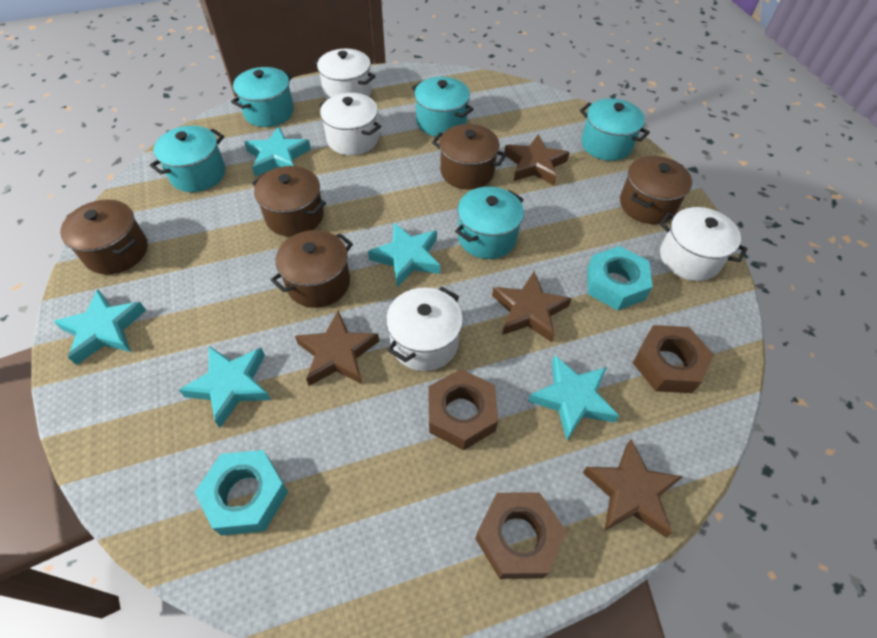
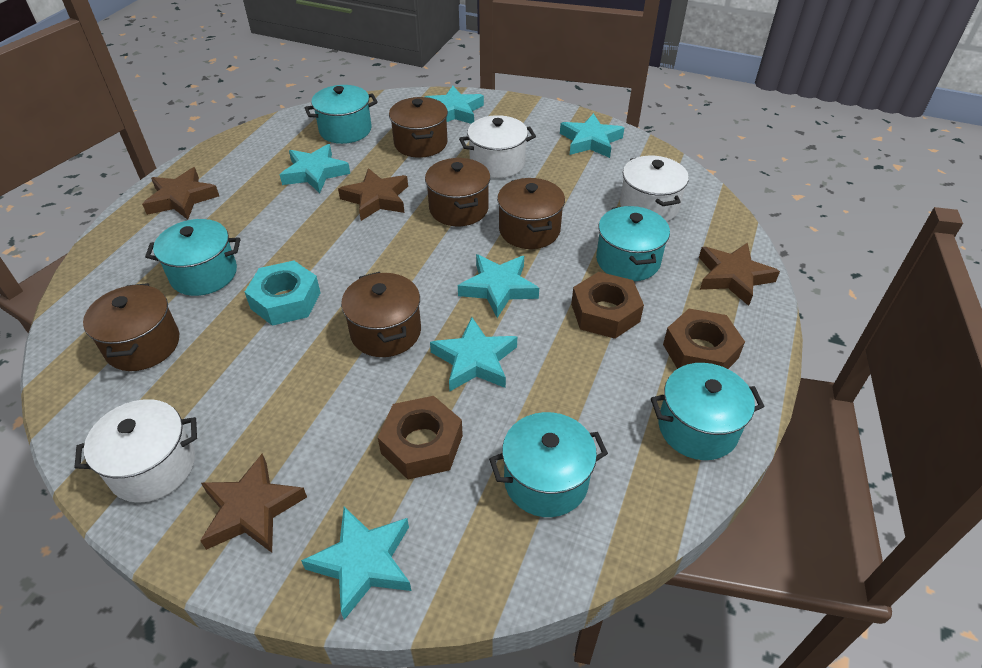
turquoise nut: [195,450,288,536] [587,246,653,311] = 2 -> [245,261,321,326] = 1
turquoise star: [53,289,146,365] [179,346,271,428] [244,126,311,176] [368,223,441,287] [528,355,619,440] = 5 -> [280,144,350,193] [301,507,411,620] [425,86,484,124] [430,317,517,391] [458,254,539,318] [560,113,624,158] = 6
white pot: [314,49,376,99] [319,93,381,155] [386,287,463,371] [660,207,747,281] = 4 -> [75,399,197,502] [459,115,536,178] [620,156,689,222] = 3

